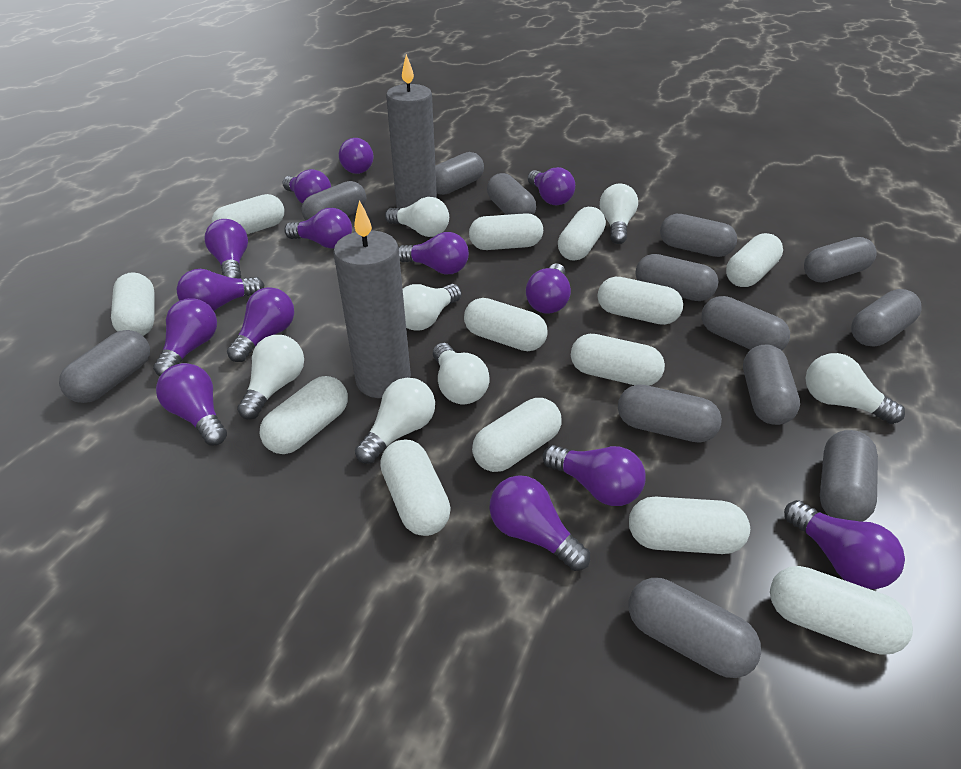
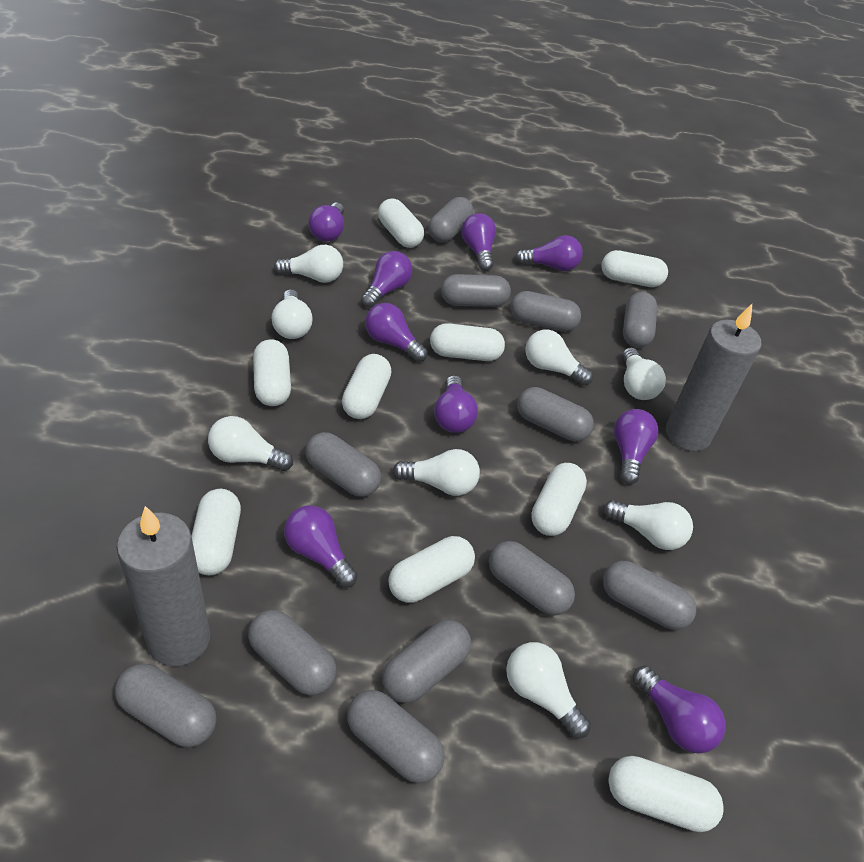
grey capsule: [59,330,150,403] [301,181,366,220] [435,152,484,195] [487,173,536,215] [618,384,722,443] [628,578,761,678] [635,254,719,301] [660,214,737,257] [702,296,790,351] [743,344,800,425] [804,237,876,283] [820,430,878,522] [851,289,922,347] = 13 -> [115,664,217,747] [248,610,336,696] [305,432,381,497] [347,690,444,783] [382,620,471,703] [428,197,473,242] [441,274,511,307] [489,541,575,616] [510,291,581,331] [517,387,594,441] [603,561,696,630] [623,292,657,348] = 12
purple light bulb: [153,298,217,376] [156,363,227,446] [177,269,264,311] [205,219,248,279] [227,287,294,362] [282,169,331,204] [284,208,352,249] [339,138,373,174] [399,232,469,274] [489,475,590,571] [526,264,571,314] [528,167,575,205] [543,445,645,506] [784,500,905,589] = 14 -> [284,505,358,587] [308,203,344,242] [361,251,412,308] [365,303,428,362] [434,375,478,433] [461,213,496,271] [515,235,583,271] [614,409,658,485] [633,665,726,753] = 9
white capsule: [111,273,155,336] [212,194,284,234] [260,376,348,454] [380,440,451,536] [464,298,548,351] [469,213,543,250] [472,398,561,472] [558,207,606,261] [571,334,665,386] [597,277,683,325] [629,497,750,554] [726,233,783,287] [770,566,913,655] = 13 -> [191,489,241,575] [253,339,291,406] [342,354,392,419] [378,199,424,248] [388,536,475,603] [430,323,505,361] [531,463,587,536] [601,250,668,287] [608,756,724,832] = 9
white light bulb: [237,335,304,420] [355,378,435,464] [385,197,449,237] [403,284,462,331] [433,343,490,404] [600,184,638,244] [806,353,905,424] = 7 -> [208,416,293,471] [272,289,312,339] [274,245,343,283] [393,449,480,496] [506,642,591,738] [525,330,593,386] [604,500,693,550] [622,347,666,400] = 8

